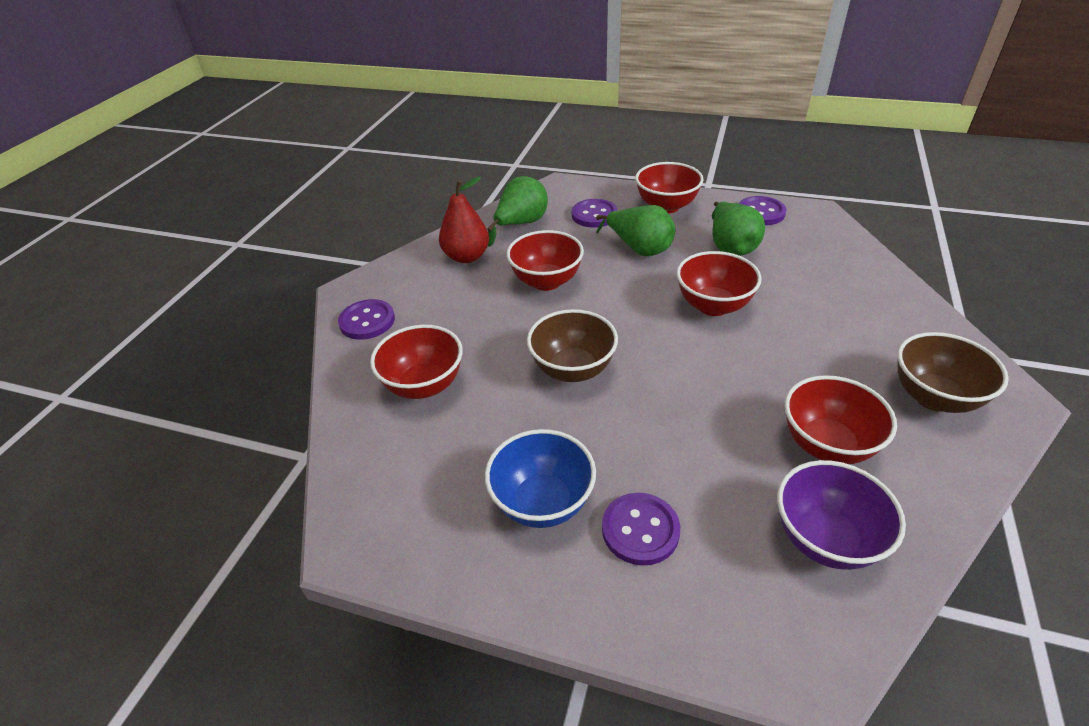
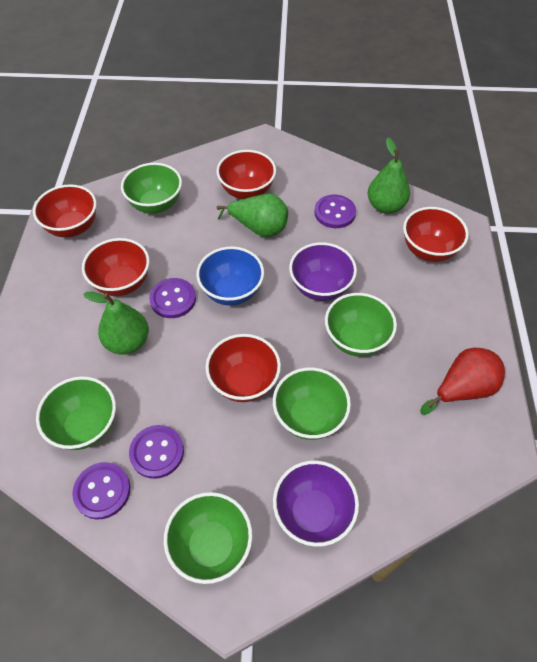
brown bowl: [527,309,618,382] [897,332,1009,413] = 2 -> none = 0
green bowl: none = 0 -> [36,376,116,450] [121,163,182,214] [164,492,252,584] [273,367,351,440] [325,293,397,357] = 5
purple bowl: [777,460,906,570] = 1 -> [273,460,359,547] [289,242,357,301] = 2

